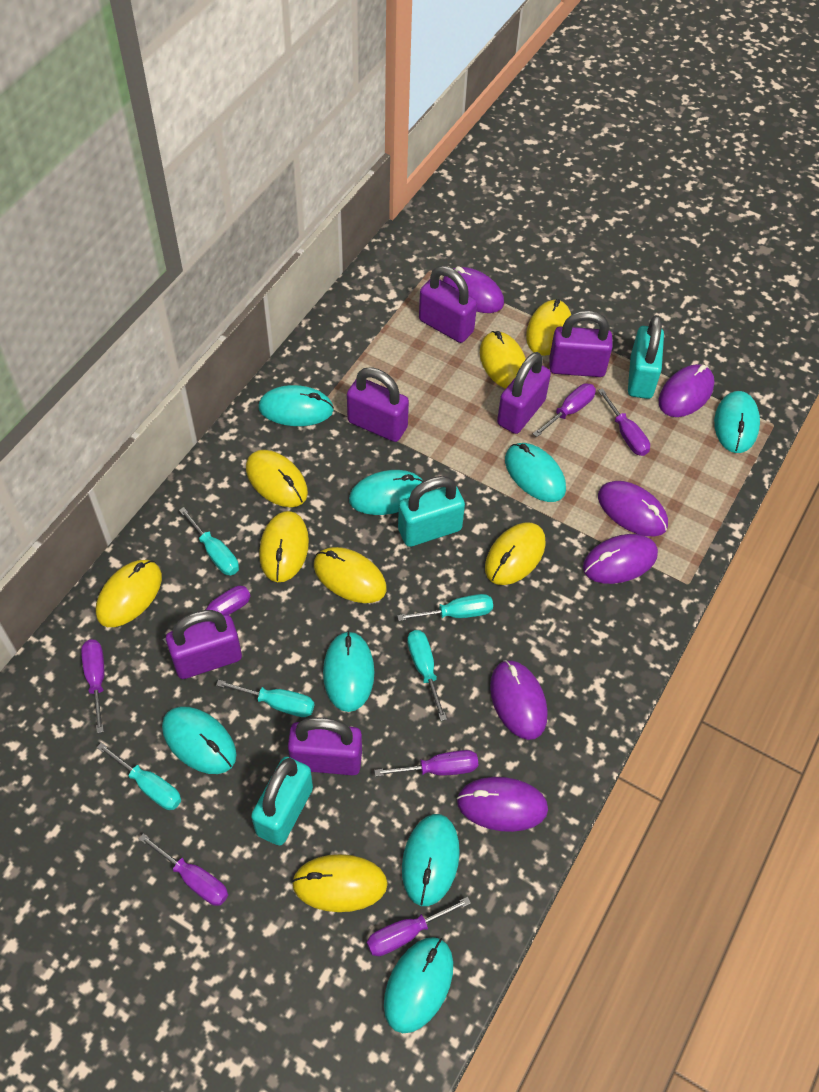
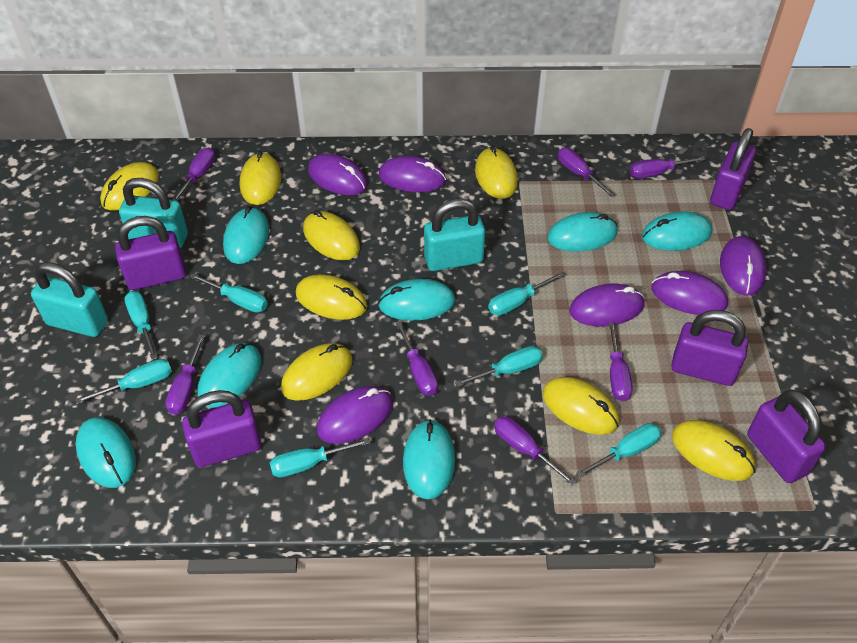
purple padlock: [166,610,242,679] [288,717,362,775] [347,367,409,442] [419,266,477,343] [497,352,551,434] [549,311,613,377] = 6 -> [115,216,186,290] [182,390,261,467] [671,310,748,386] [710,128,756,210] [747,390,826,483] = 5
turquoise mouse: [162,706,237,774] [258,385,334,426] [323,631,374,712] [349,470,423,515] [384,937,453,1033] [402,814,460,906] [505,443,566,502] [714,391,760,453] = 8 -> [76,417,136,488] [197,343,261,408] [223,206,269,264] [378,279,455,321] [403,419,455,499] [547,212,618,252] [642,211,712,251] = 7
turquoise screwdriver: [97,742,181,810] [179,507,239,576] [216,680,314,717] [397,594,493,621] [407,630,447,721] = 5 -> [75,359,172,404] [124,291,158,360] [190,273,268,313] [270,438,370,478] [455,346,543,387] [488,272,565,316] [576,423,662,478] = 7

